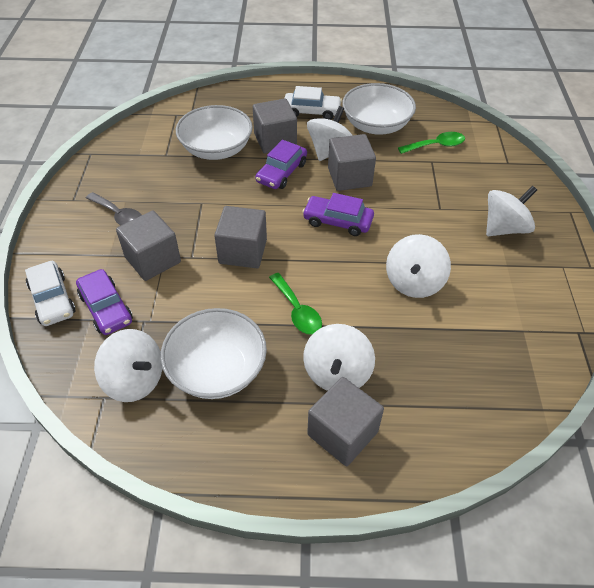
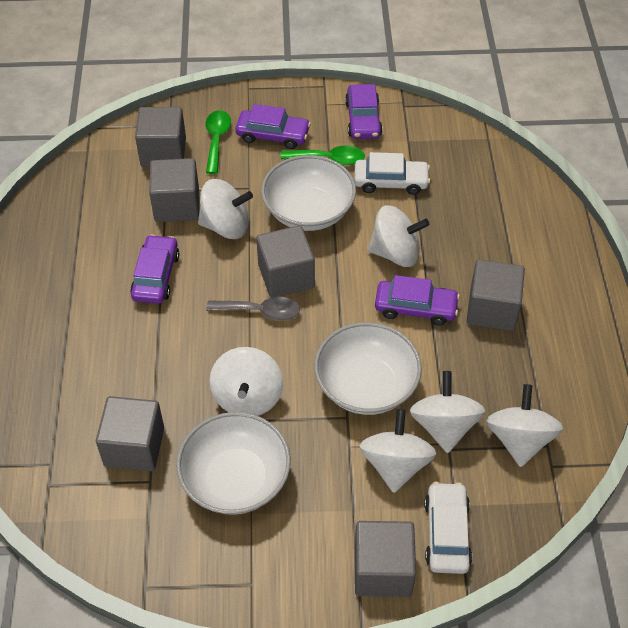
grey cube: [116,210,181,281] [214,206,267,268] [253,98,297,154] [307,377,384,466] [328,134,376,191] = 5 -> [96,396,164,471] [135,107,186,167] [149,158,199,222] [256,225,315,298] [355,521,416,597] [467,259,525,331] = 6
purple car: [76,269,133,335] [255,140,307,189] [302,193,374,236] = 3 -> [130,235,179,304] [235,104,311,149] [345,84,383,139] [375,275,460,326] = 4
white spinning top: [94,329,162,402] [303,324,375,391] [307,106,353,161] [386,234,451,298] [486,186,537,236] = 5 -> [198,179,253,239] [209,347,283,416] [359,409,436,493] [368,205,429,267] [410,371,485,453] [486,384,563,467] = 6

